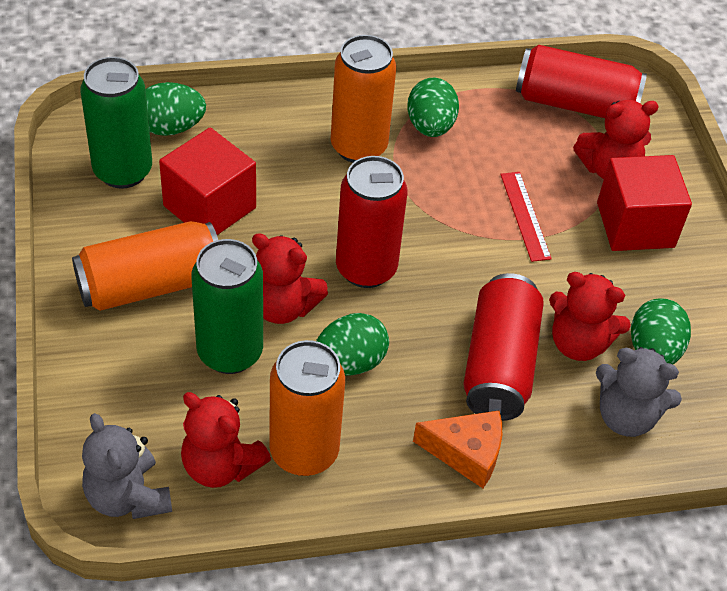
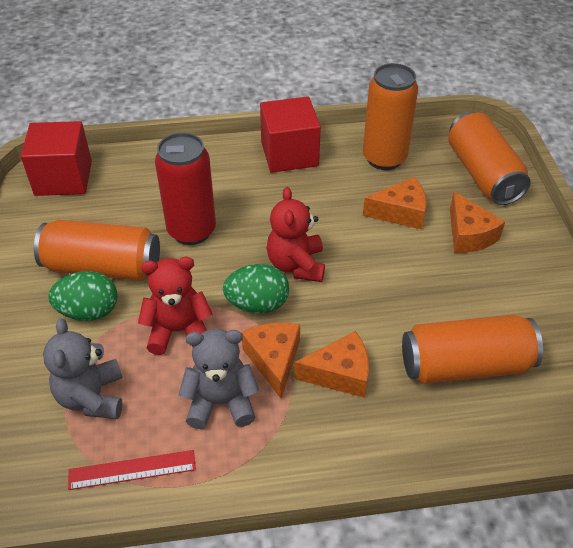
green can: [80,57,152,189] [191,239,263,374] = 2 -> none = 0
green egg: [145,82,206,136] [316,313,389,376] [407,78,459,137] [631,298,691,364] = 4 -> [48,271,118,321] [223,264,289,313] = 2
orange can: [72,221,218,311] [269,340,345,476] [331,35,396,163] = 3 -> [34,220,160,281] [363,63,418,170] [402,315,543,384] [448,111,531,205] = 4
orange cheese: [413,411,502,488] = 1 -> [241,323,300,399] [294,331,369,398] [363,177,427,230] [450,192,505,253] = 4
red can: [336,156,407,288] [463,273,544,421] [516,45,647,118] = 3 -> [155,133,216,245] = 1
red teddy bear: [181,392,271,488] [252,233,328,324] [549,272,631,361] [573,100,659,180] = 4 -> [138,257,213,355] [267,187,325,282] = 2

